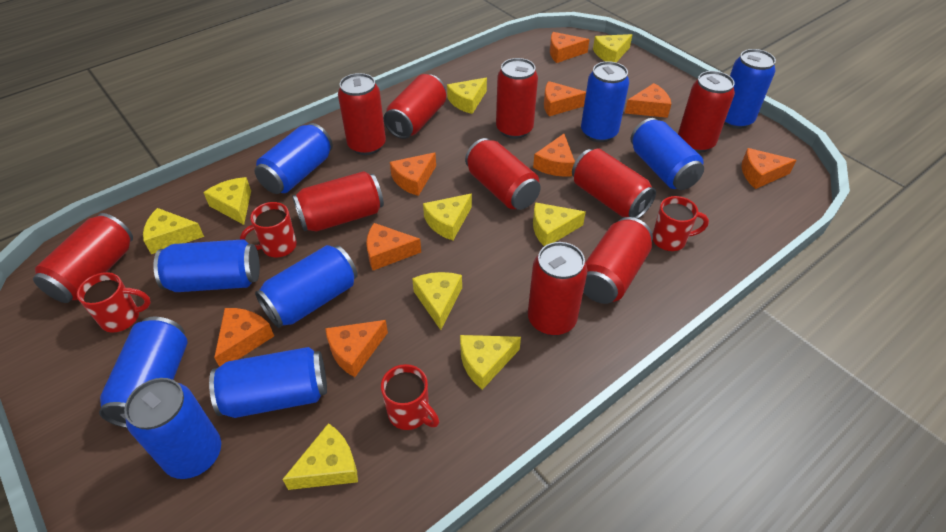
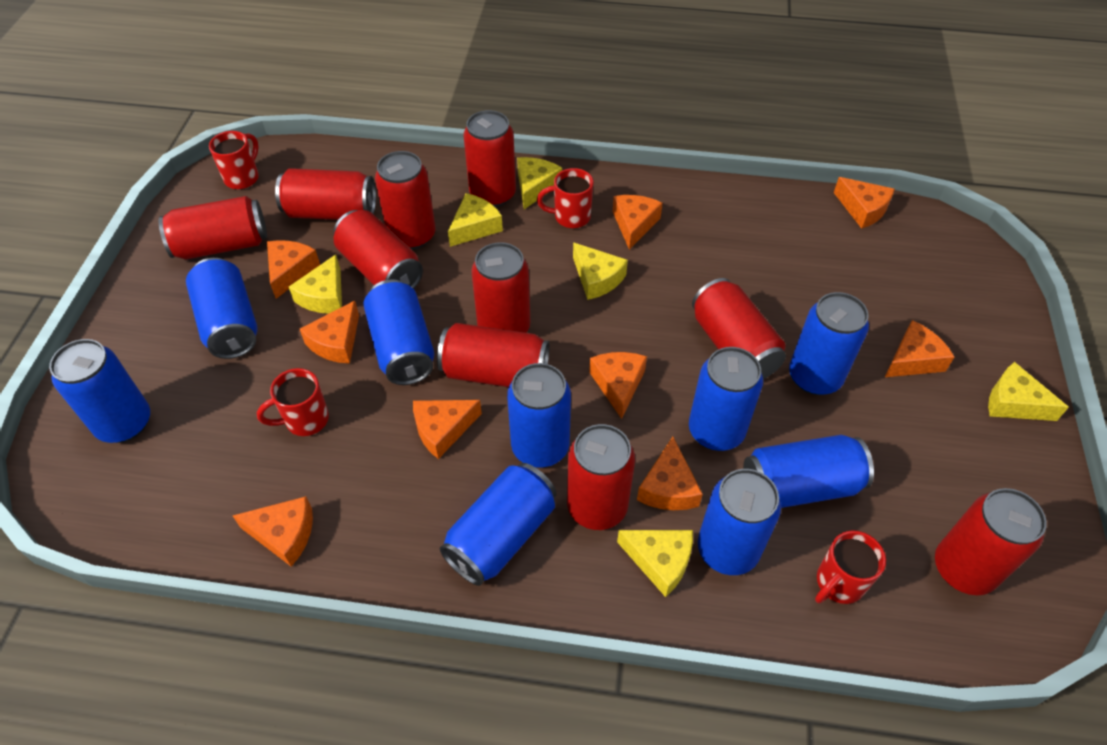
yellow cheese: [143,208,204,254] [203,177,251,225] [282,423,358,490] [412,272,462,330] [423,194,472,240] [447,78,487,114] [460,335,521,390] [533,202,586,246] [593,34,632,62] = 9 -> [289,254,342,314] [448,193,503,247] [517,157,562,209] [573,242,628,300] [617,530,693,597] [988,362,1069,421] = 6

